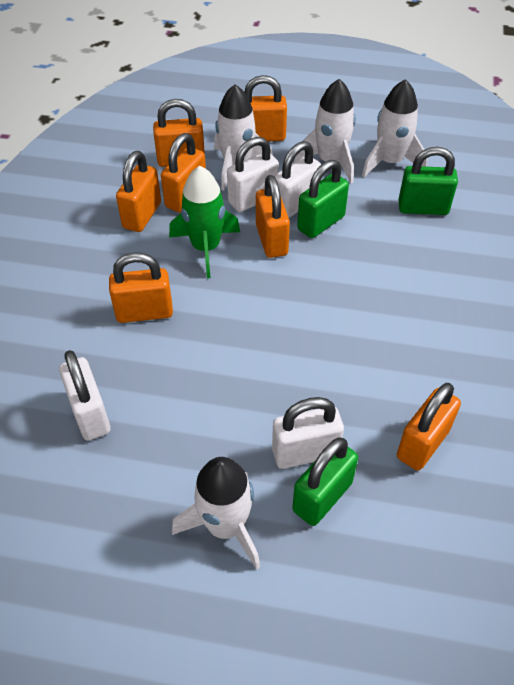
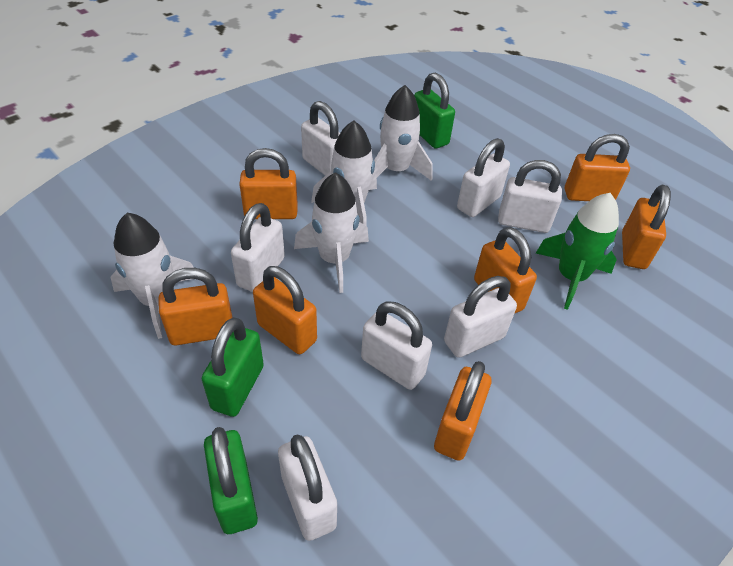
white padlock: [59,350,110,441] [227,137,279,212] [272,397,344,469] [274,141,321,218] = 4 -> [231,203,285,292] [278,434,337,541] [301,101,340,176] [361,301,432,390] [444,276,517,358] [457,138,510,217] [498,160,562,233] = 7

